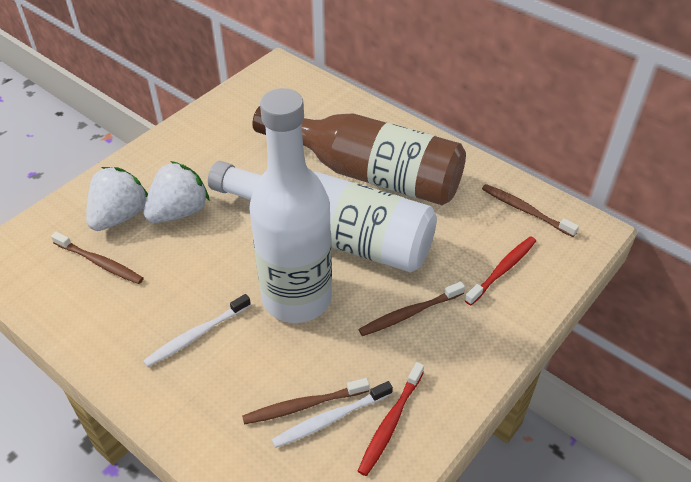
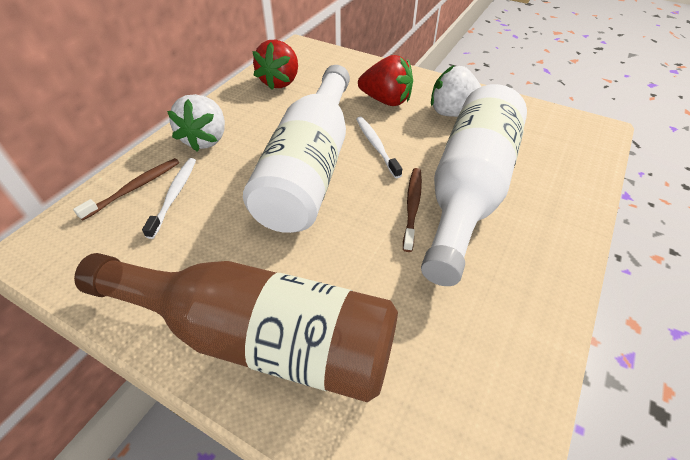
brown toothbrush: [51,232,144,284] [242,378,369,424] [358,282,465,336] [482,184,579,237] = 4 -> [73,158,179,221] [403,168,422,252] = 2
red strawberry: none = 0 -> [252,40,298,90] [358,55,413,106] = 2
red toothbrush: [358,362,424,476] [465,236,536,305] = 2 -> none = 0

